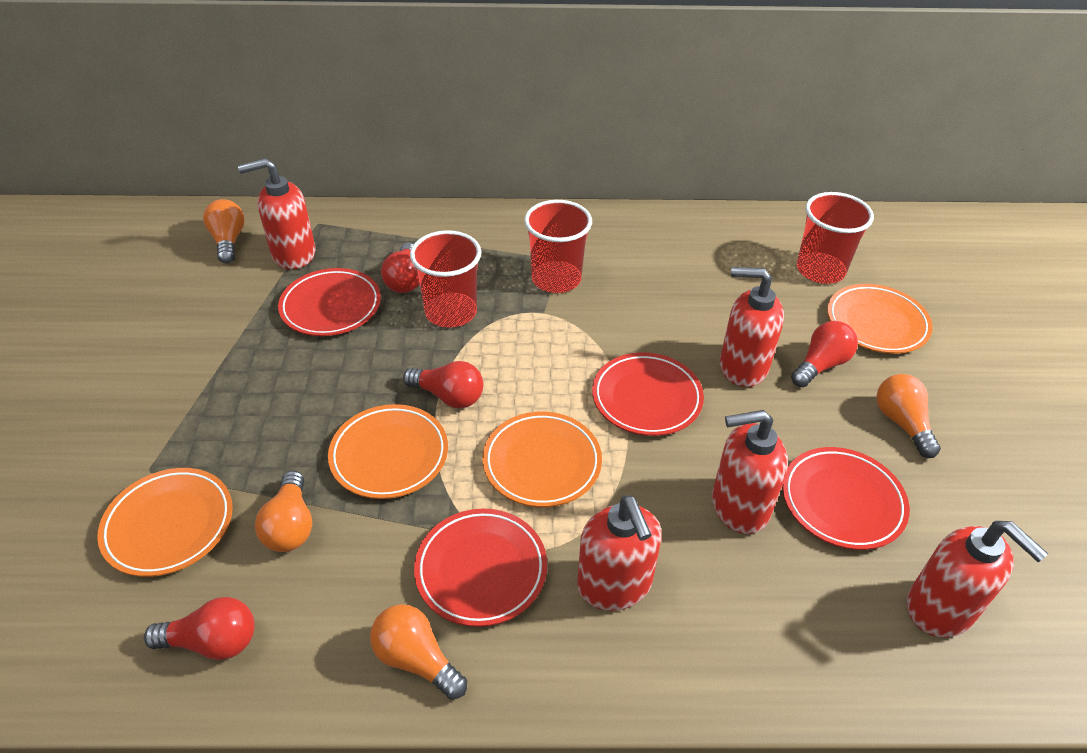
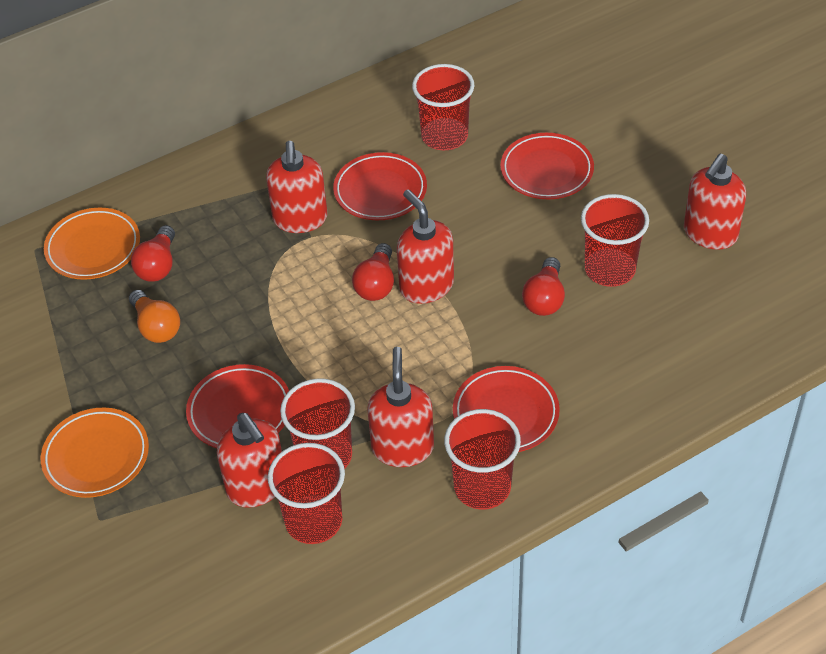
orange light bulb: [203,199,245,263] [255,471,312,552] [370,604,467,700] [876,374,941,458] = 4 -> [129,290,180,343] = 1
orange plate: [97,468,233,577] [328,404,448,499] [482,412,602,507] [827,284,933,354] = 4 -> [41,408,149,498] [44,208,140,280] = 2
red cup: [410,230,481,328] [524,200,592,293] [797,192,874,284] = 3 -> [268,443,345,544] [280,378,355,469] [412,64,474,150] [444,409,521,510] [581,194,649,287] = 5
red light bulb: [144,597,255,660] [381,242,420,293] [403,361,483,408] [791,321,858,387] = 4 -> [131,225,175,282] [352,243,394,301] [522,257,565,316] = 3

